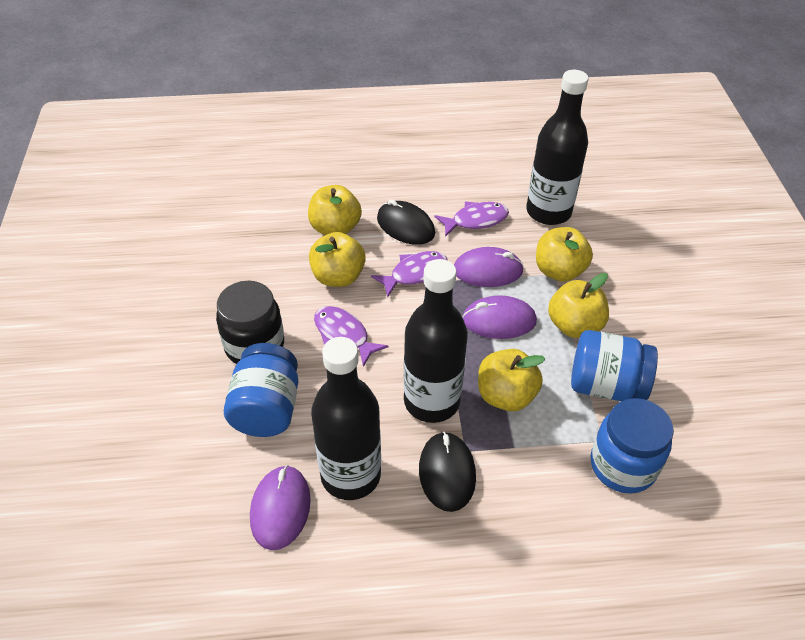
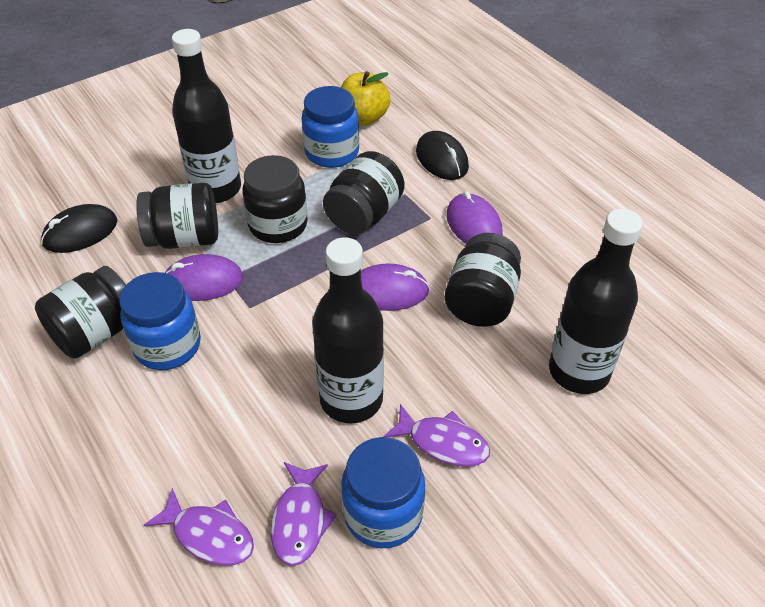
black jar: [216,281,284,364] = 1 -> [35,266,126,359] [136,183,218,249] [242,155,308,243] [323,151,405,235] [445,233,521,327] = 5
yellow apple: [308,185,362,235] [309,232,366,287] [478,349,545,411] [536,227,593,282] [548,273,609,338] = 5 -> [341,71,390,125] = 1

